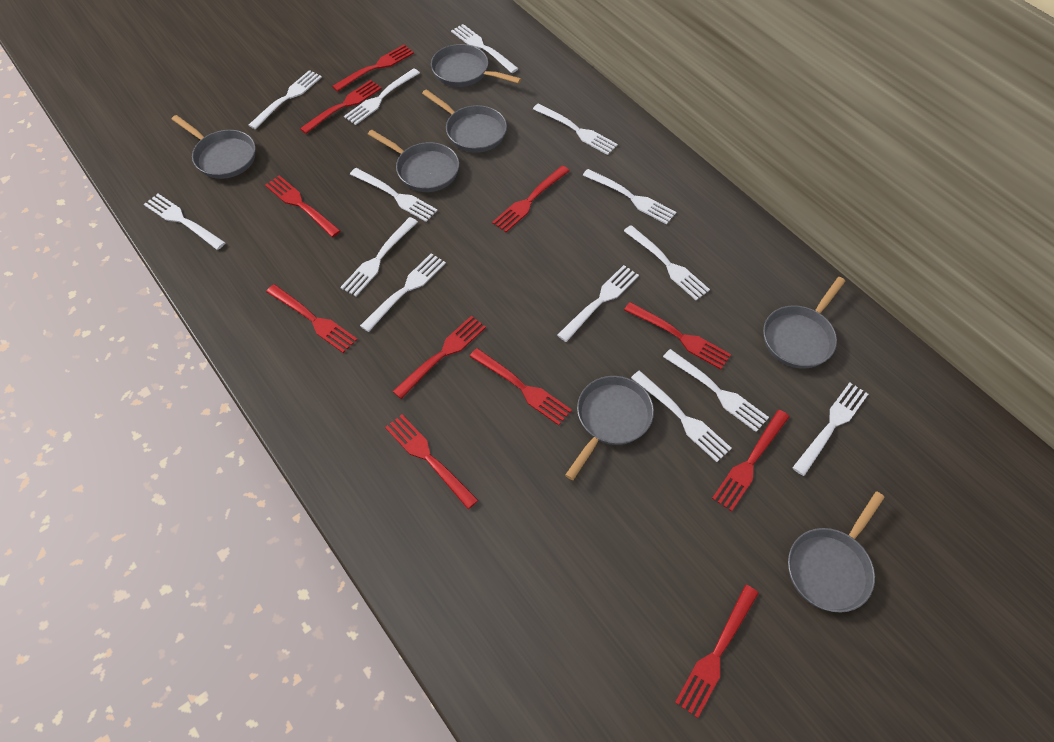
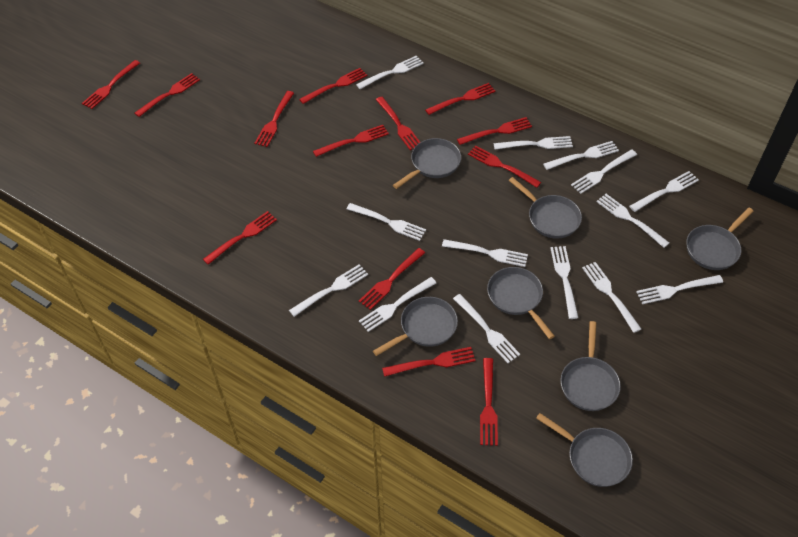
red fork: [265,175,340,237] [266,284,357,353] [300,80,382,134] [332,45,414,92] [385,415,479,509] [392,316,486,399] [469,348,572,425] [492,165,570,232] [624,302,731,370] [675,585,759,718] [712,410,790,512] = 11 -> [82,60,140,109] [135,73,200,117] [203,211,277,265] [254,91,294,147] [299,68,367,104] [313,125,389,157] [359,248,425,310] [376,97,420,150] [382,347,476,377] [425,83,496,115] [457,117,532,145] [468,146,541,188] [480,358,498,446] = 13

